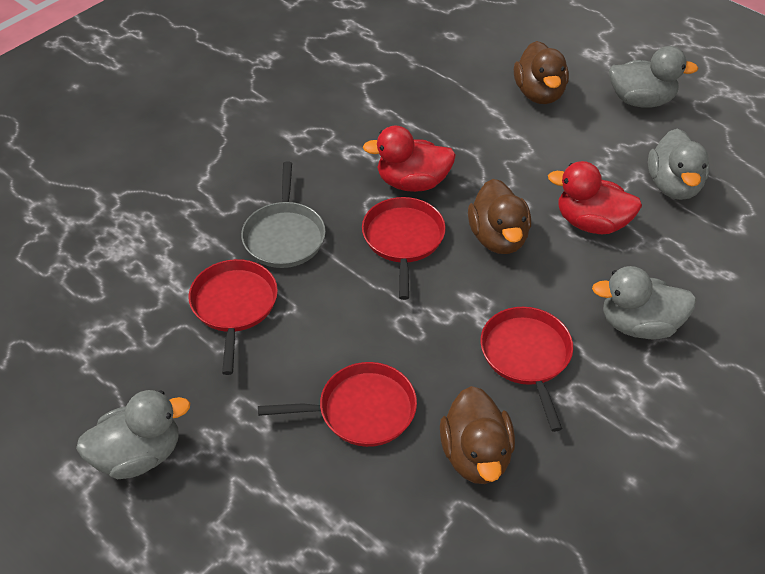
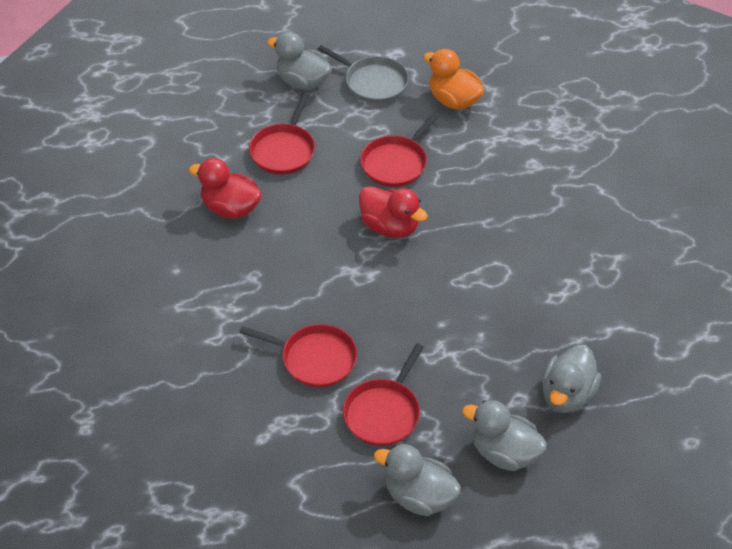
brown duck: [440,386,515,484] [468,179,531,254] [514,41,569,104] = 3 -> none = 0
orange duck: none = 0 -> [423,49,484,110] = 1

